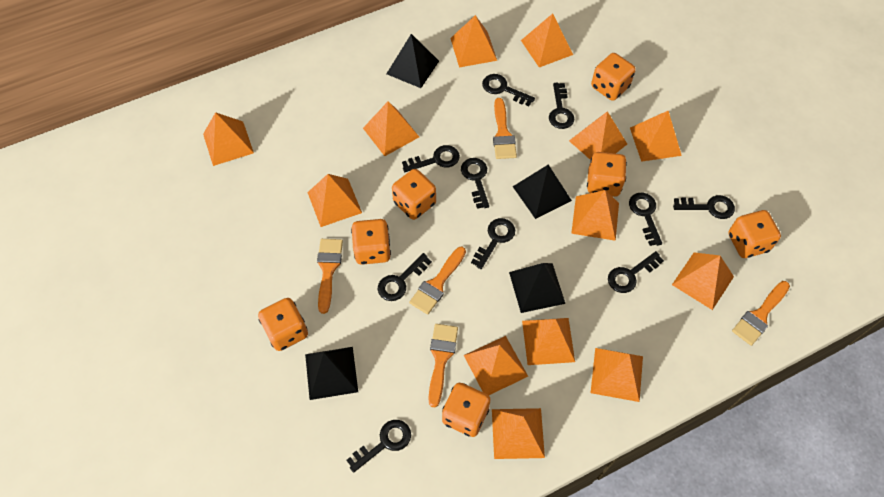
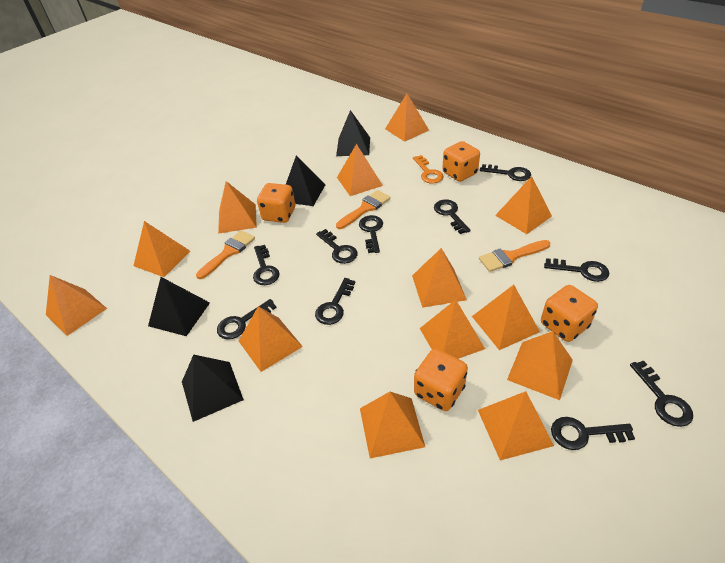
orange brush: [317,239,343,314] [409,247,466,315] [428,324,458,407] [493,98,517,159] [732,281,790,346] = 5 -> [196,230,255,279] [336,190,391,229] [479,240,550,272] = 3
orange dice: [258,298,308,351] [351,219,391,265] [392,169,436,220] [442,383,491,437] [587,152,627,197] [591,53,636,101] [728,210,781,258] = 7 -> [257,183,295,223] [414,349,468,411] [442,141,480,182] [541,285,598,342] = 4
orange key: none = 0 -> [413,155,444,184] = 1

